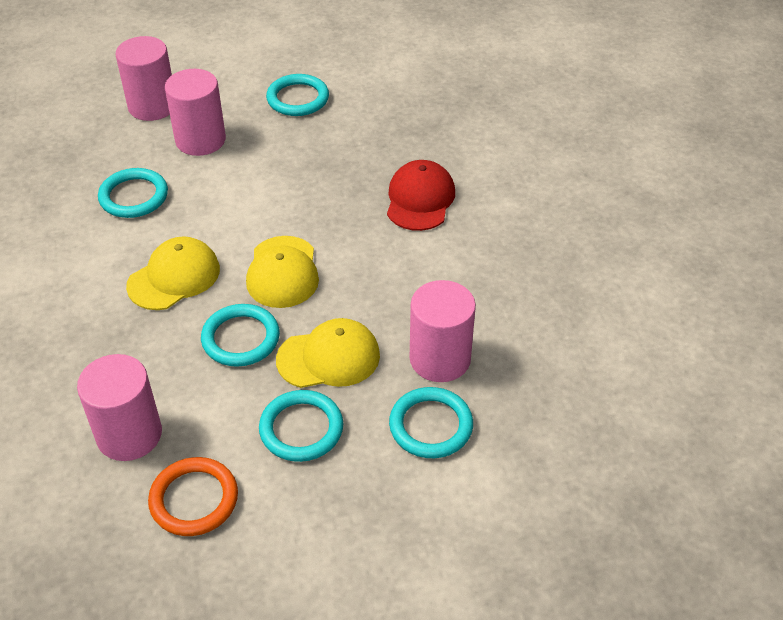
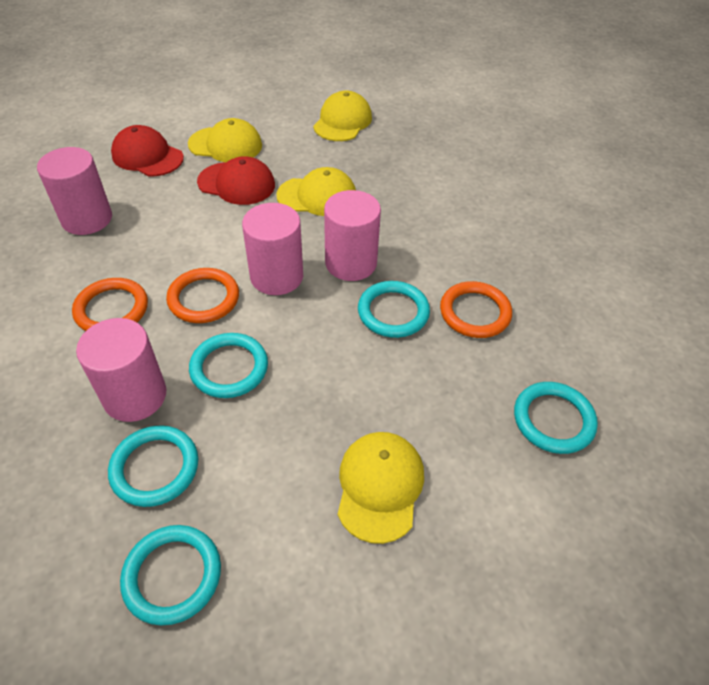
orange ring: [148,457,238,536] = 1 -> [72,278,148,331] [166,268,239,323] [440,281,512,338] = 3
red cap: [387,160,455,231] = 1 -> [111,125,184,176] [197,156,275,205] = 2
yellow cap: [126,236,220,310] [246,236,319,308] [276,318,380,388] = 3 -> [188,118,262,162] [276,167,356,216] [313,91,372,141] [338,432,424,544] = 4

